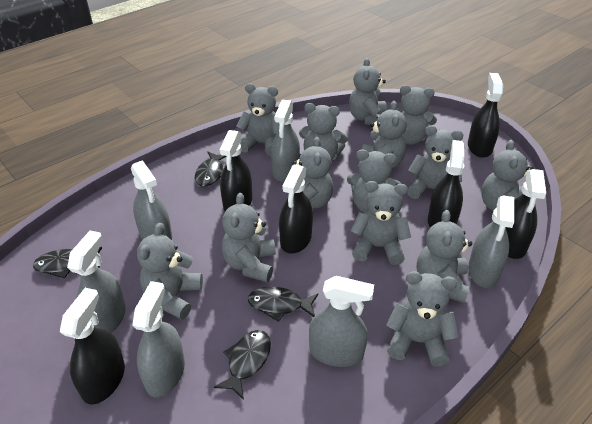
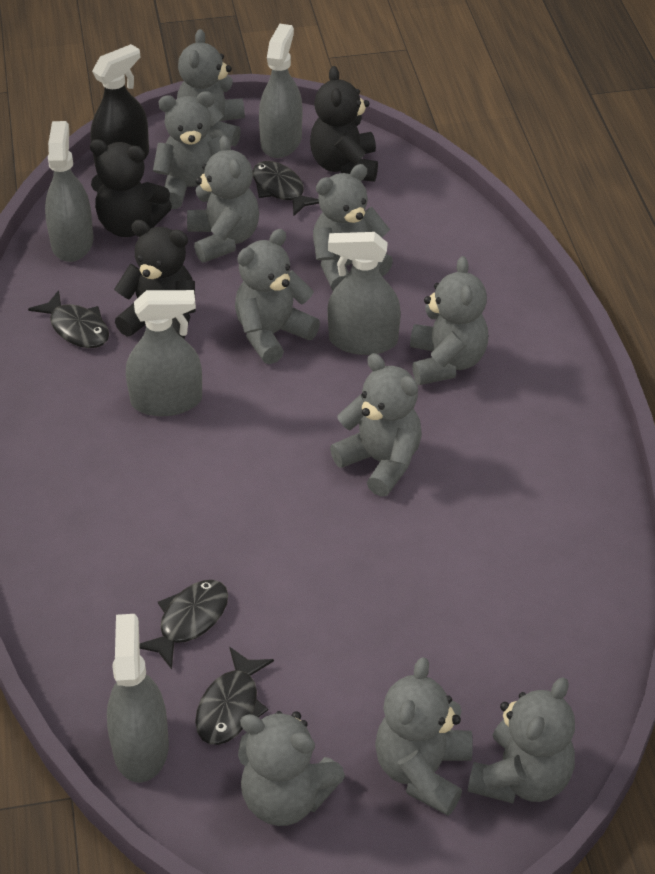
black spray bottle: [60,288,125,405] [220,130,252,211] [279,164,313,254] [428,140,464,228] [468,73,503,158] [506,169,546,259] = 6 -> [91,44,149,167] = 1
black teddy bear: none = 0 -> [90,139,172,237] [114,220,196,339] [310,66,378,182] = 3
grey spray bottle: [67,231,126,333] [131,160,172,240] [132,281,185,397] [271,100,300,182] [309,276,374,367] [468,195,514,288] = 6 -> [45,121,93,262] [107,614,169,783] [126,290,202,416] [259,24,302,158] [327,232,401,355] = 5
grey teddy bear: [137,223,203,320] [222,193,276,282] [236,83,280,156] [287,137,333,211] [299,103,348,160] [347,149,401,213] [349,58,387,125] [351,181,411,265] [362,101,407,168] [386,271,458,366] [397,85,437,145] [407,125,464,199] [417,210,472,303] [481,140,533,211] = 14 -> [153,91,221,209] [177,29,245,146] [187,135,259,263] [235,229,320,364] [238,711,345,826] [313,164,393,291] [330,353,422,497] [375,657,473,816] [410,256,488,385] [468,677,575,803] = 10

